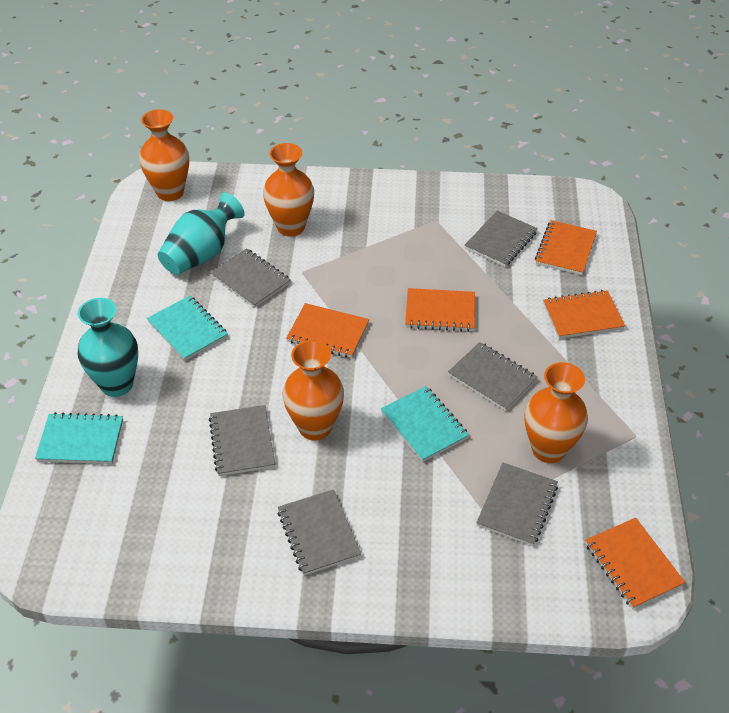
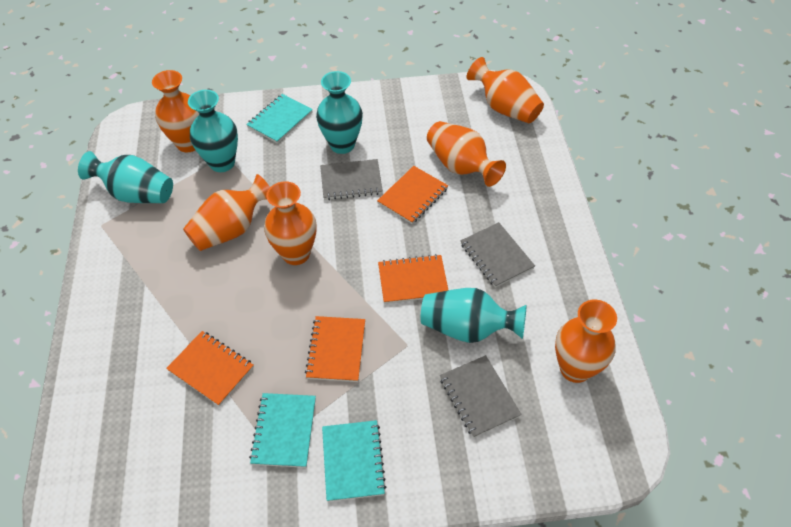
grey notebook: [209,405,275,476] [210,248,291,308] [277,489,361,576] [448,342,538,411] [464,211,538,267] [476,462,558,546] = 6 -> [320,159,383,200] [440,355,522,438] [460,222,535,288] = 3
orange notebook: [286,303,369,358] [405,288,475,332] [535,220,597,275] [543,290,625,339] [585,518,685,609] = 5 -> [166,331,254,406] [305,316,365,382] [377,166,448,224] [378,254,448,304] = 4
orange vase: [139,109,189,201] [263,143,314,236] [282,340,344,440] [525,362,588,463] = 4 -> [152,70,199,152] [183,174,270,251] [264,181,317,265] [427,121,506,187] [467,57,544,123] [555,300,617,383] = 6
turquoise vase: [77,298,138,397] [158,192,245,275] = 2 -> [78,151,173,203] [188,90,238,172] [316,71,363,154] [421,288,527,343] = 4

